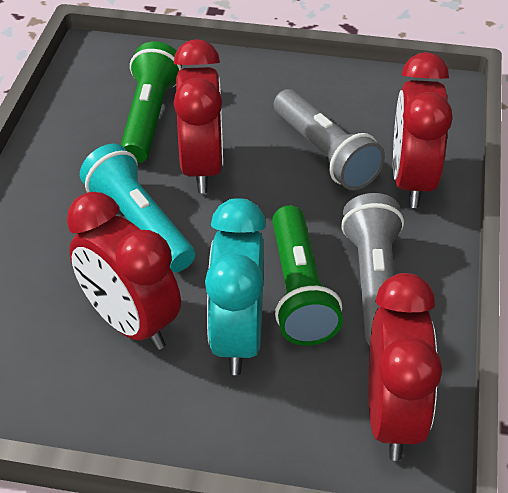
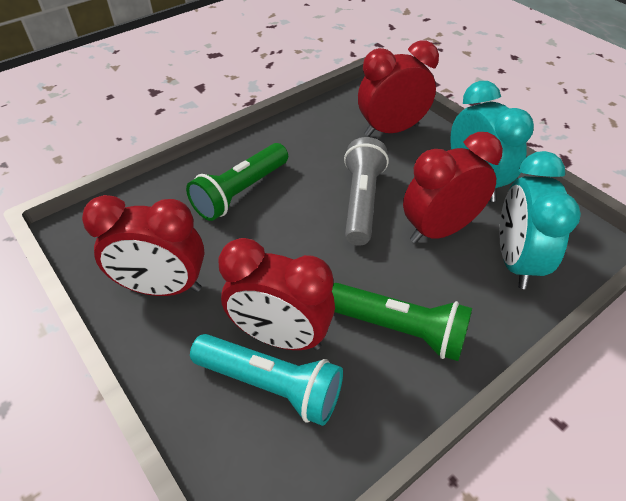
grey flashlight: [274,89,385,190] [341,193,404,346] = 2 -> [344,137,389,246] = 1
turquoise clock: [205,198,266,375] = 1 -> [450,81,534,202] [499,151,581,289] = 2

